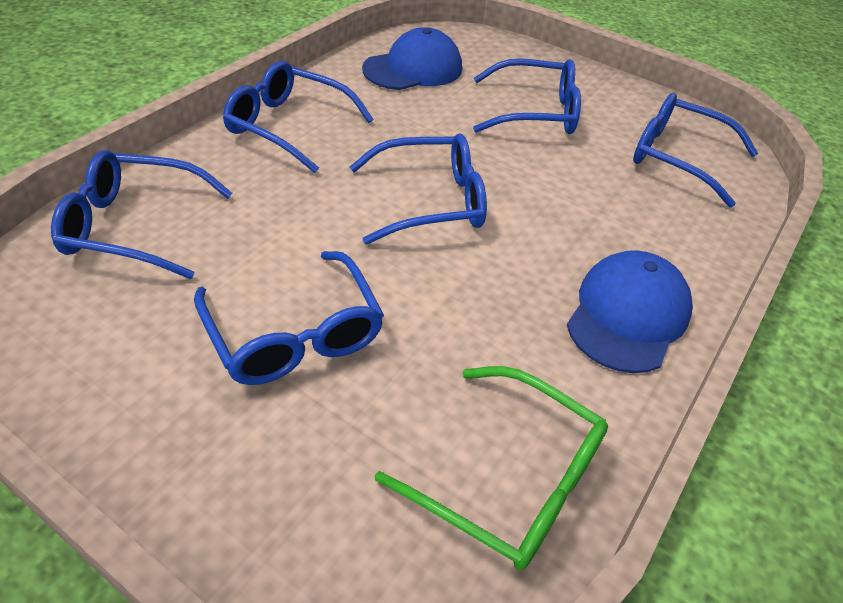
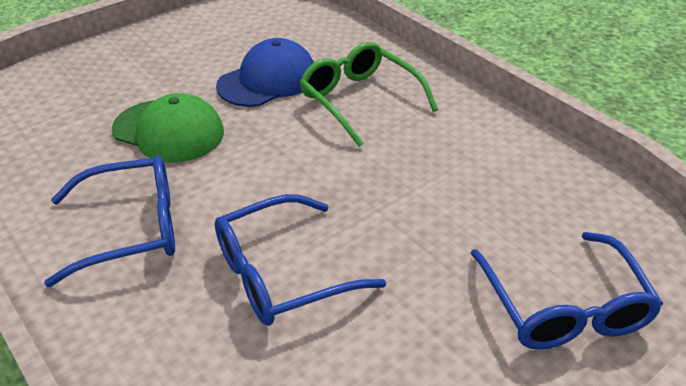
blue cap: [362,27,462,90] [567,250,693,373] = 2 -> [216,38,314,107] = 1
blue glasses: [51,150,233,279] [194,251,384,385] [223,61,373,173] [350,133,487,245] [473,59,581,134] [633,93,759,208] = 6 -> [44,156,175,287] [215,194,386,326] [471,232,663,350] = 3
green cap: none = 0 -> [112,93,224,163] = 1

